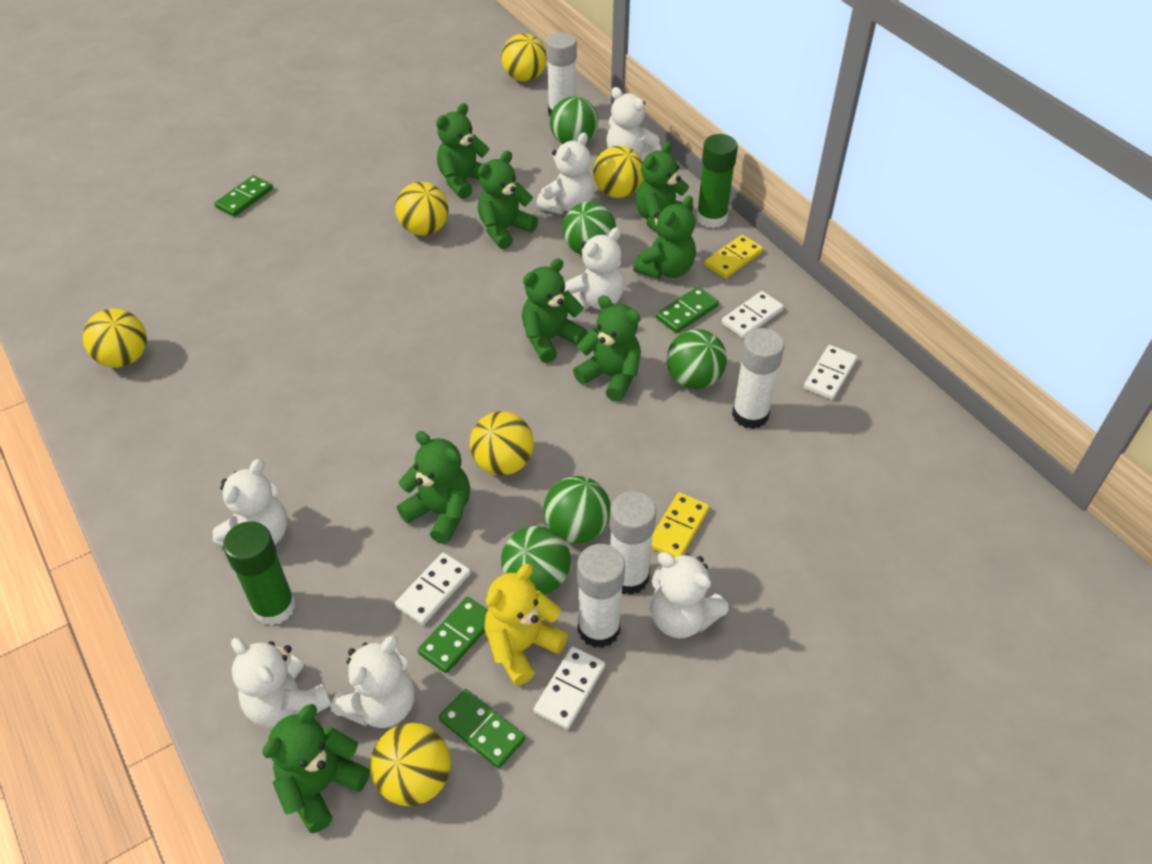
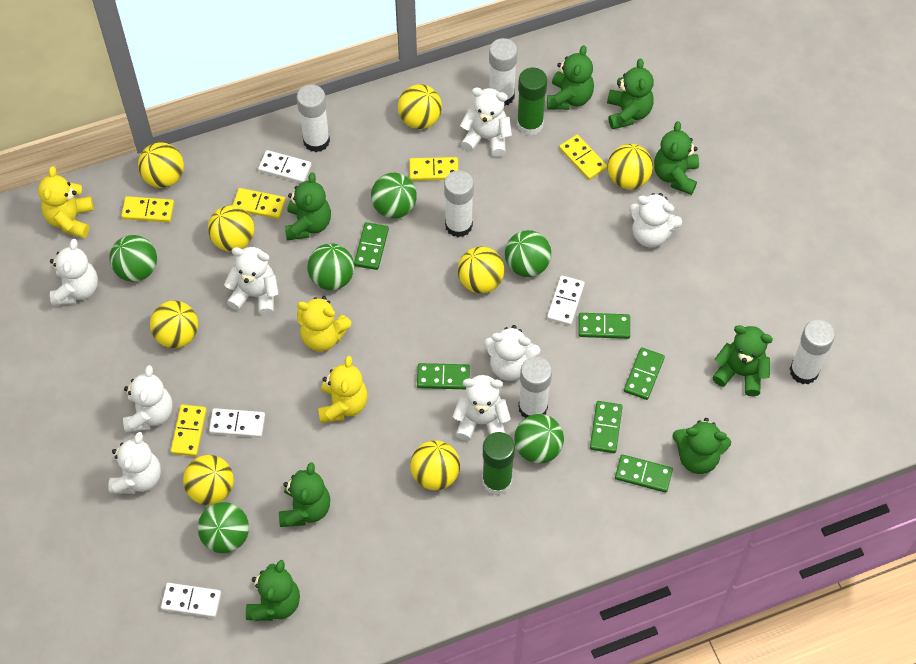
green ball: [501,526,571,595] [544,476,611,543] [550,96,598,144] [562,202,616,255] [667,329,727,389] = 5 -> [109,235,157,282] [198,502,249,553] [307,243,354,290] [371,173,417,219] [505,230,551,277] [514,414,564,463] = 6
green domino: [214,175,273,217] [418,597,488,673] [439,689,525,768] [656,287,719,333] = 4 -> [354,222,389,270] [417,363,470,389] [578,313,630,339] [590,401,623,453] [615,454,673,493] [624,347,665,400] = 6
white glue stick: [546,32,577,116] [577,544,625,648] [610,491,656,595] [732,328,784,429] = 4 -> [296,84,330,152] [444,170,474,237] [489,38,518,106] [518,357,552,418] [790,320,835,384] = 5
white teddy bear: [212,459,287,547] [231,638,331,728] [331,635,414,728] [536,132,594,214] [564,227,624,310] [606,87,661,162] [650,552,729,638] = 7 -> [50,239,98,306] [108,432,161,494] [123,365,173,432] [224,247,279,316] [453,375,511,441] [460,87,512,157] [484,325,540,381] [629,193,682,248] = 8
yellow ball: [83,308,147,368] [370,723,451,806] [395,182,449,235] [470,411,534,475] [501,33,547,81] [593,146,643,198] = 6 -> [138,142,184,188] [150,300,198,348] [183,455,234,505] [208,205,255,252] [398,84,442,129] [410,440,460,490] [458,246,504,293] [607,144,653,189] = 8
yellow domino: [651,492,709,557] [705,235,763,278] = 2 -> [121,196,174,222] [171,405,207,456] [233,188,286,219] [409,157,458,181] [559,135,607,180] = 5
yellow teddy bear: [484,564,568,685] = 1 -> [38,166,94,238] [297,296,352,351] [318,356,368,423] = 3

